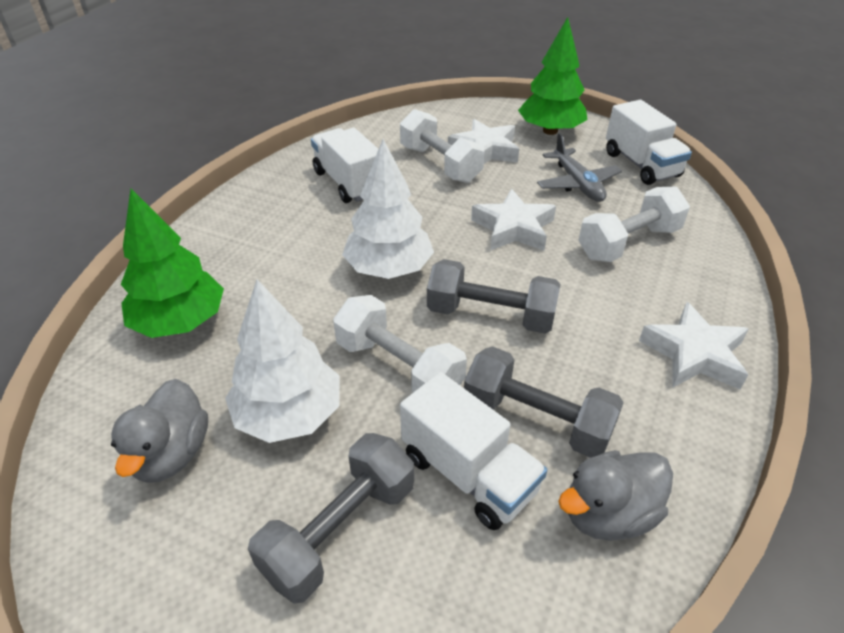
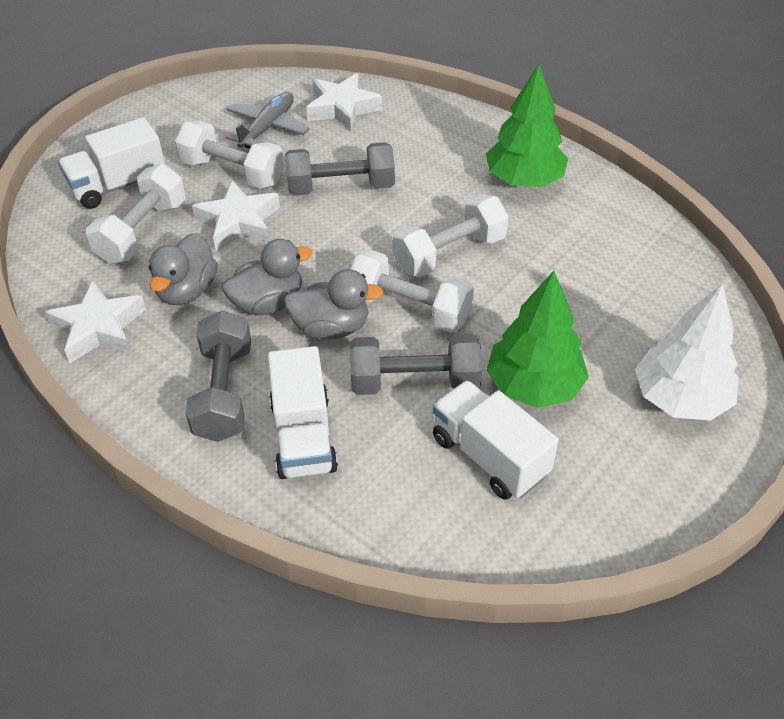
grey duck: [111,379,208,483] [558,450,673,541] = 2 -> [148,233,217,305] [222,239,313,315] [284,269,383,339] = 3
white dumbbell: [333,295,467,393] [400,109,484,183] [578,187,690,262] = 3 -> [86,164,186,264] [175,120,284,189] [350,250,474,333] [393,194,509,277] = 4
white tree: [225,279,339,443] [342,139,434,279] = 2 -> [635,283,739,421] = 1

